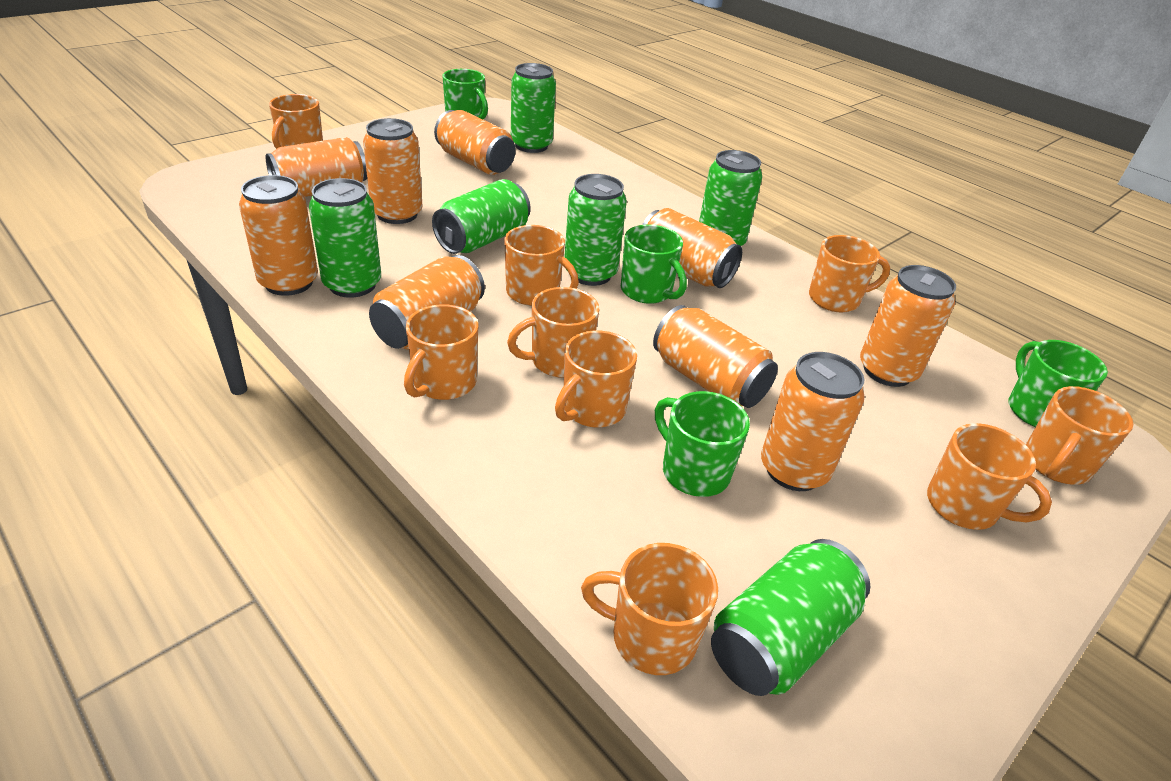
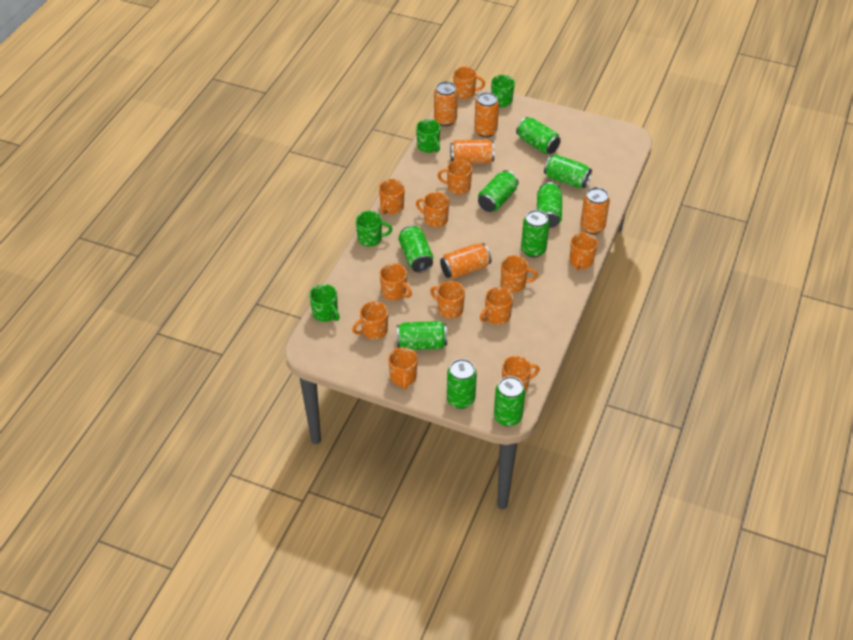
green can: [309,178,381,298] [432,179,531,254] [511,63,556,153] [564,174,627,286] [699,150,762,246] [711,539,871,696] = 6 -> [397,321,447,350] [398,225,433,273] [447,359,477,409] [478,170,519,212] [494,376,525,426] [516,117,561,154] [521,210,550,257] [537,182,562,228] [544,154,592,188] = 9
orange can: [239,175,318,296] [265,137,367,197] [363,118,422,224] [369,255,485,349] [434,110,516,175] [642,208,742,288] [653,305,778,408] [761,352,865,491] [860,265,956,387] = 9 -> [434,81,458,126] [440,243,491,279] [450,139,494,164] [474,92,499,137] [580,187,610,234] = 5
orange mug: [269,94,323,149] [404,304,478,400] [504,225,579,306] [507,287,599,378] [555,330,637,427] [581,543,718,675] [809,235,890,313] [927,423,1052,530] [1026,386,1133,485] = 9 -> [352,301,388,340] [379,179,405,214] [380,263,412,301] [388,347,417,390] [416,192,449,228] [430,281,465,319] [438,160,472,194] [453,67,485,99] [480,287,513,325] [501,255,538,293] [502,356,540,392] [569,232,598,270] = 12

